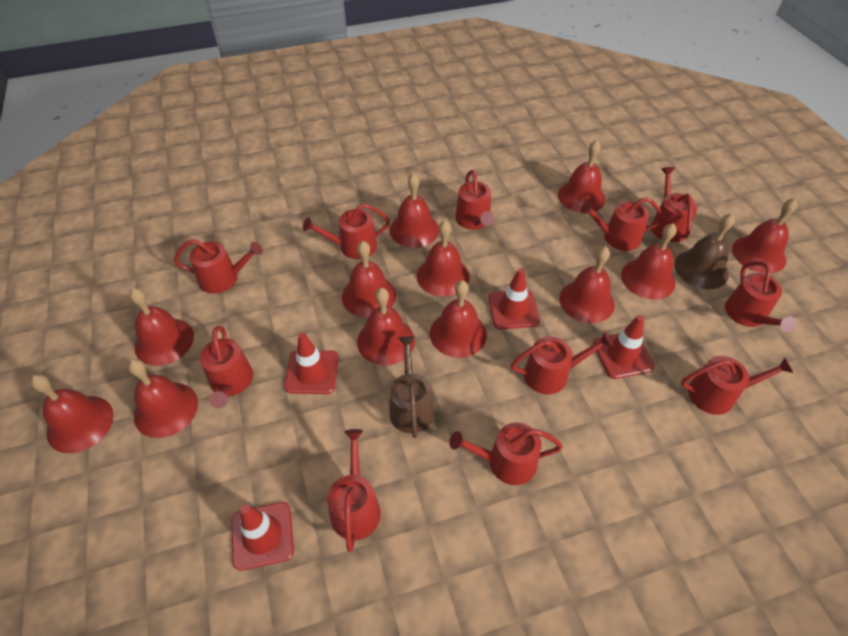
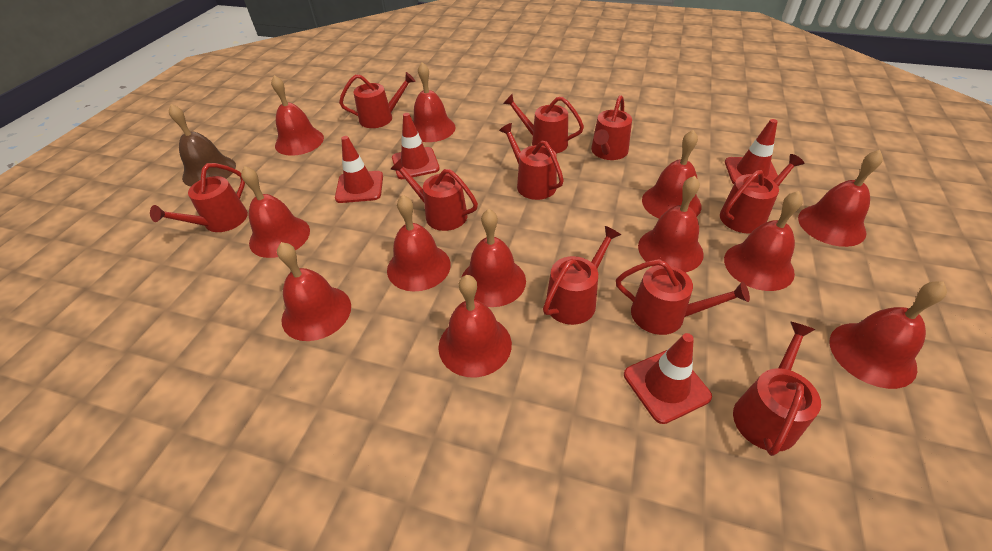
brown watering can: [389,336,434,438] = 1 -> none = 0
red watering can: [174,239,263,294] [200,326,253,408] [303,204,390,259] [327,429,381,552] [449,422,563,485] [455,170,494,230] [511,332,613,395] [580,197,664,251] [651,167,697,242] [681,356,793,415] [725,261,797,332] = 11 -> [150,163,248,232] [339,72,416,128] [390,159,478,231] [499,123,564,200] [503,94,584,154] [543,226,621,325] [591,95,632,160] [616,259,750,335] [720,154,804,233] [733,321,821,456] = 10

